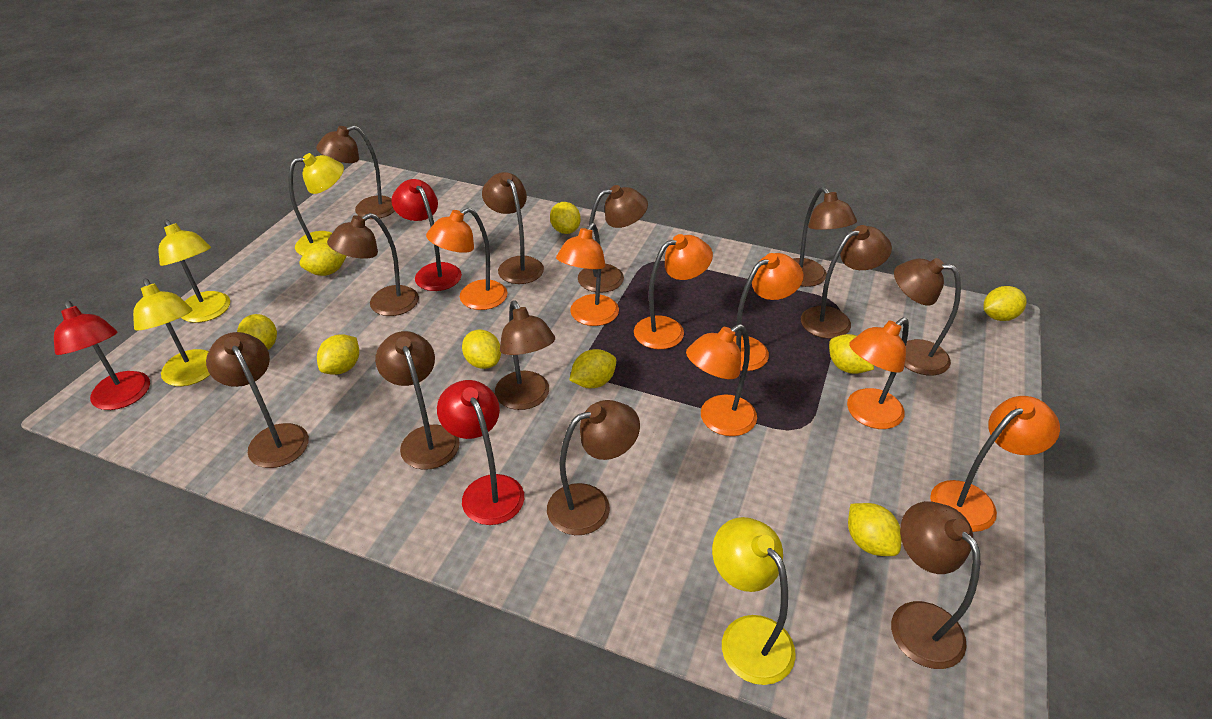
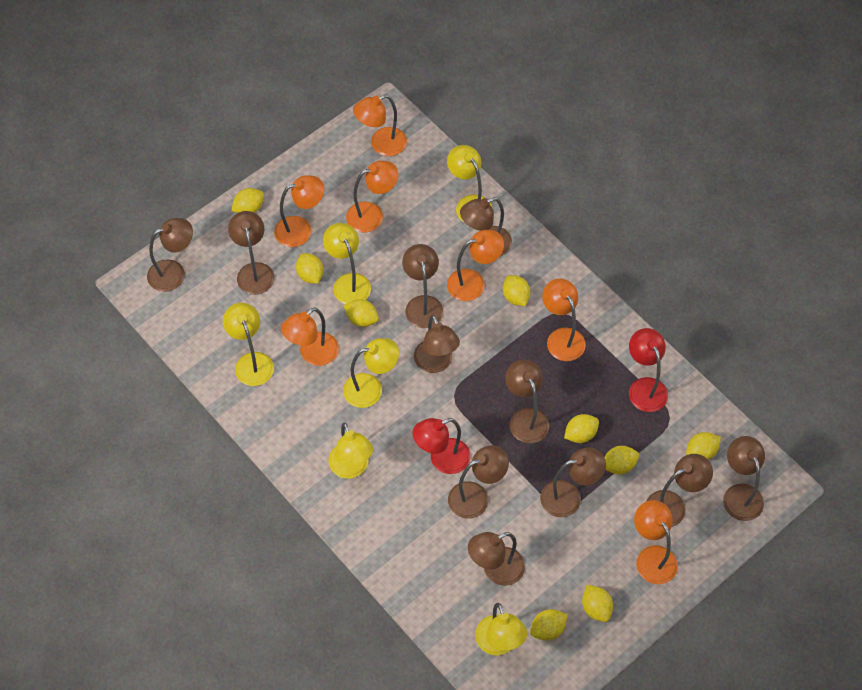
brown lamp: [206,332,309,468] [316,125,395,219] [327,213,419,316] [375,331,460,470] [482,172,544,284] [495,300,555,410] [547,400,640,535] [578,185,648,293] [794,187,857,287] [801,225,892,339] [891,501,980,669] [894,258,961,375] = 12 -> [147,218,193,292] [228,211,275,295] [402,244,443,328] [414,315,460,373] [448,445,509,519] [460,197,512,256] [468,532,525,586] [505,360,549,443] [540,448,606,517] [646,454,713,527] [723,436,765,521] = 11
red lamp: [54,300,150,410] [391,179,462,291] [437,380,524,525] = 3 -> [412,418,471,474] [629,328,668,412] = 2
yellow lamp: [133,278,210,386] [158,219,230,323] [288,153,344,256] [712,517,796,685] = 4 -> [223,303,274,386] [323,223,371,304] [329,423,373,479] [343,338,399,408] [447,145,492,223] [475,603,527,655] = 6

